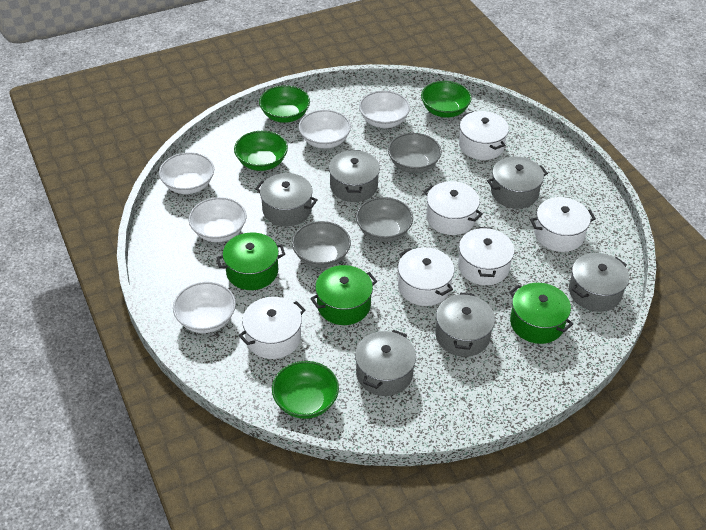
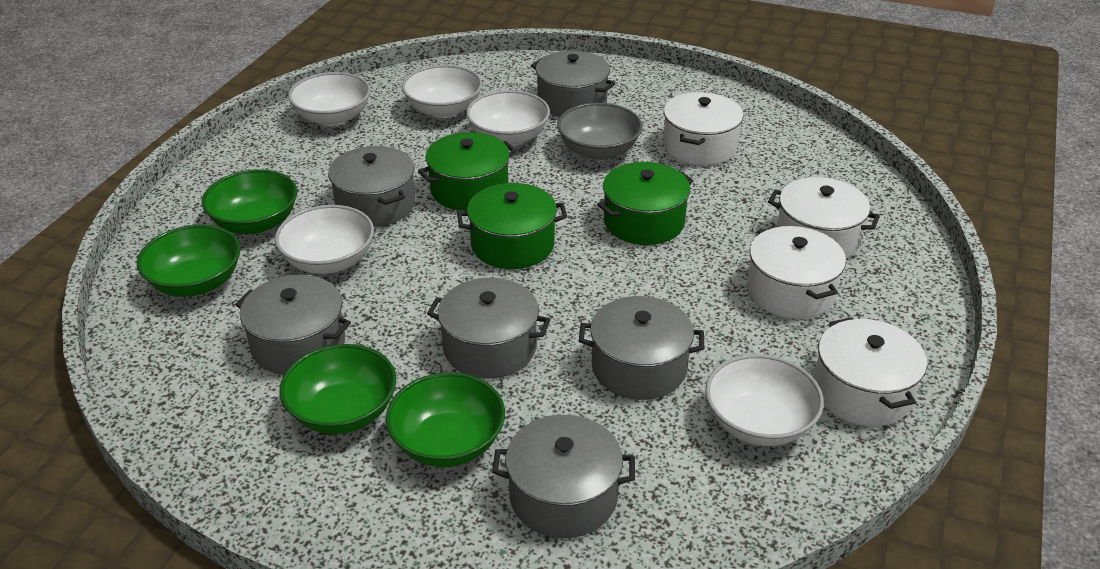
grey bowl: [292,221,351,268] [356,197,413,242] [388,133,441,173] = 3 -> [557,103,642,160] = 1
white pot: [238,297,305,359] [398,247,454,306] [424,181,483,235] [458,227,514,285] [459,111,509,160] [530,197,596,252] = 6 -> [663,92,743,166] [747,226,846,319] [768,177,880,259] [814,318,927,426] = 4

